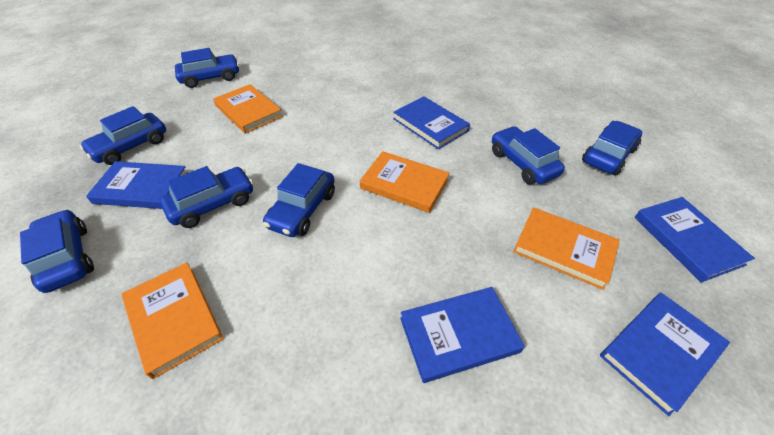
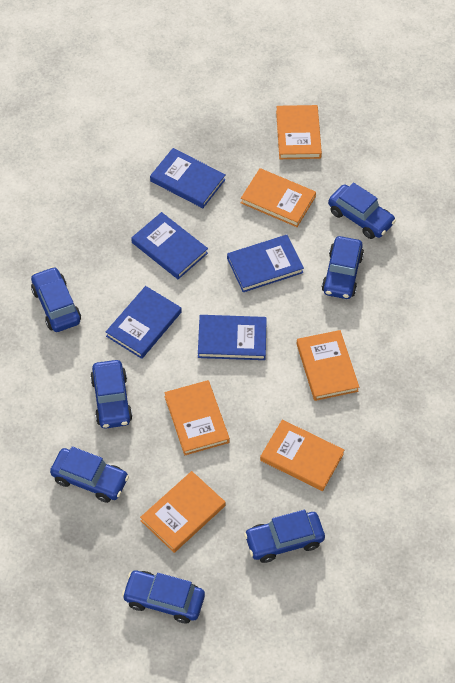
orange book: [121,262,224,379] [213,84,283,134] [360,151,449,213] [513,207,620,290] = 4 -> [140,471,225,553] [164,380,230,455] [241,168,316,227] [260,420,344,491] [276,105,322,159] [296,330,359,401] = 6

